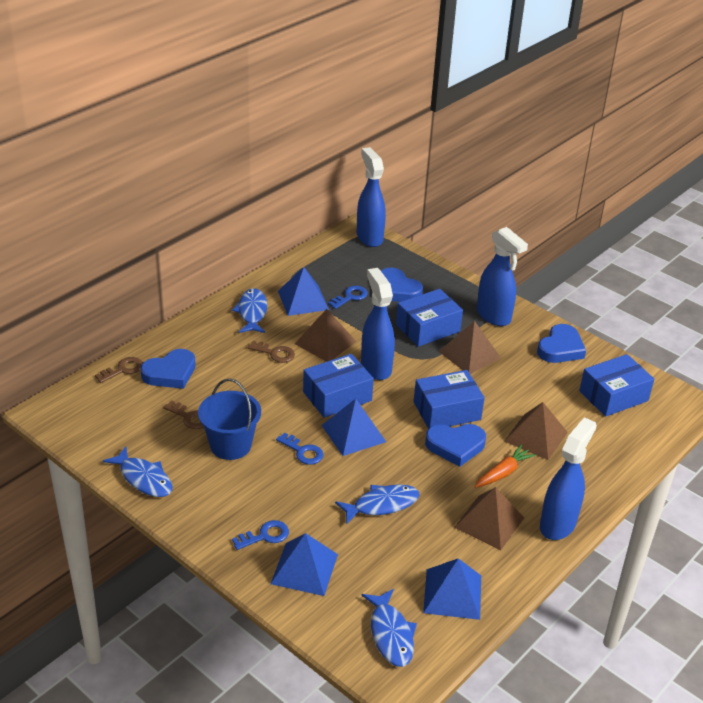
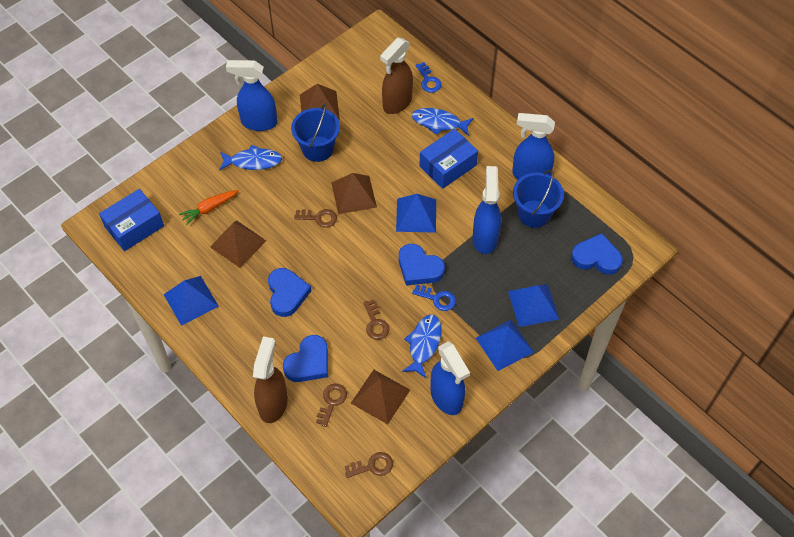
blue box: [303,354,374,418] [396,289,463,347] [414,370,485,429] [579,354,654,417] = 4 -> [99,189,164,251] [420,129,478,189] = 2
blue bucket: [198,378,261,460] = 1 -> [291,104,340,162] [513,170,564,228] = 2
blue fish: [103,446,172,497] [232,288,267,333] [335,484,420,525] [361,589,417,667] = 4 -> [219,145,282,171] [402,315,442,379] [412,108,474,136] = 3
blue key: [232,520,289,550] [276,432,323,465] [328,286,368,309] = 3 -> [412,285,456,311] [416,62,441,93] = 2
brown key: [95,357,143,383] [163,400,204,429] [248,341,295,363] = 3 -> [294,209,337,228] [316,383,347,427] [344,452,393,478] [363,299,389,340] = 4
brown spray bottle: none = 0 -> [253,336,288,423] [380,38,413,114] = 2

